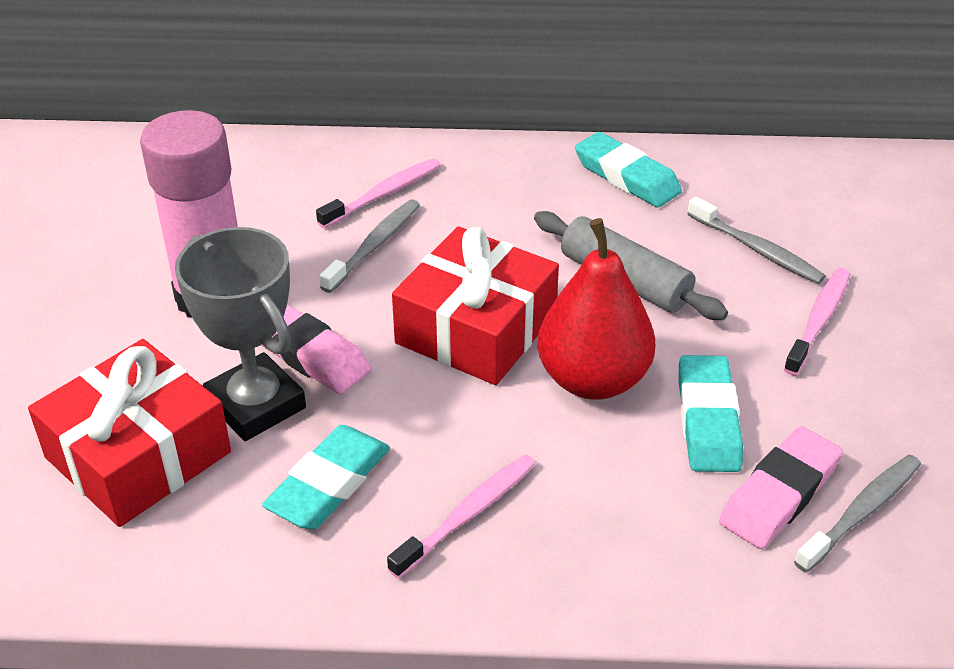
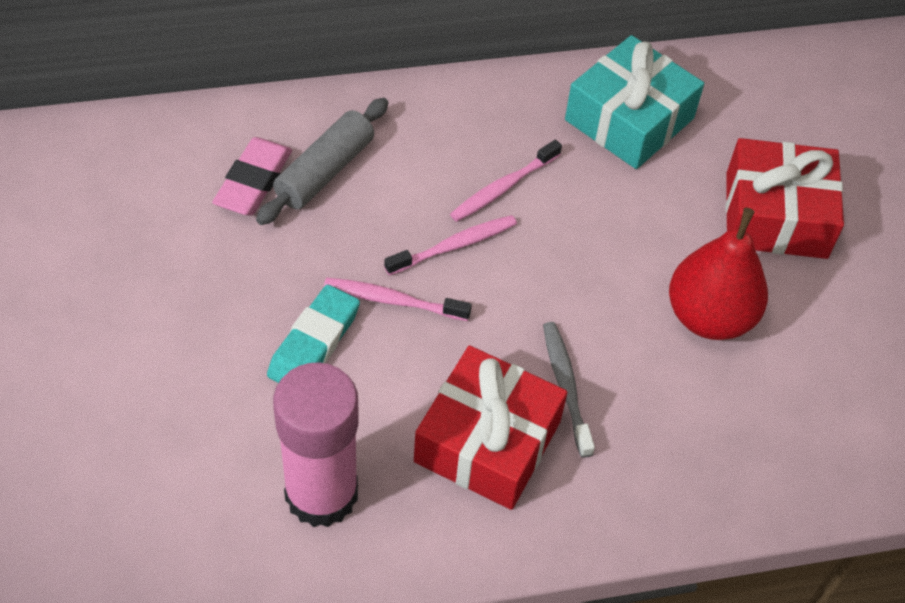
grey toothbrush: [319,199,420,293] [687,196,826,284] [794,455,921,573] = 3 -> [543,322,595,458] = 1
grey trophy: [175,227,306,441] = 1 -> none = 0
pink eraser: [261,304,371,394] [719,426,843,549] = 2 -> [212,137,292,215] = 1
turquoise eraser: [262,425,390,529] [575,132,682,207] [678,355,743,472] = 3 -> [267,285,360,383] = 1
turquoise gift: none = 0 -> [565,35,704,169] = 1

